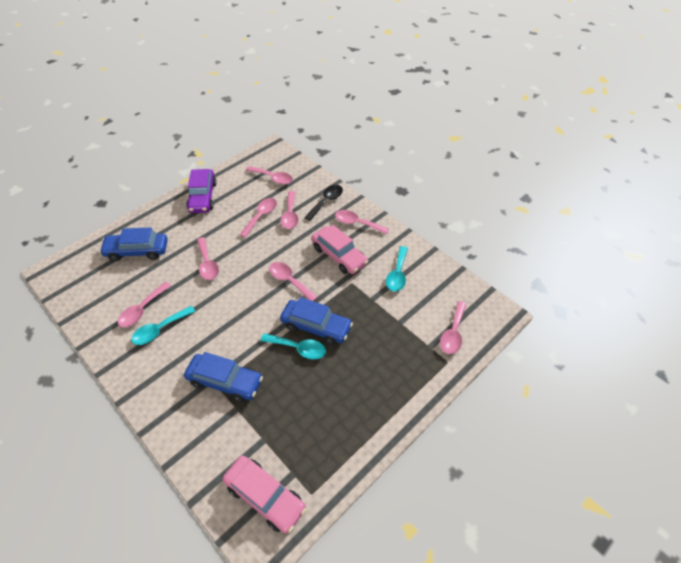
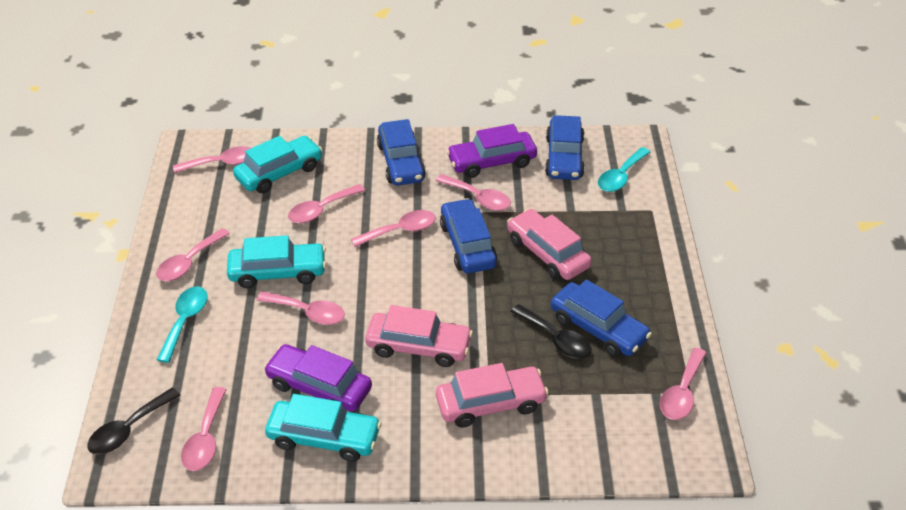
black spoon: [304,185,343,221] = 1 -> [87,388,180,455] [511,304,591,359] = 2
blue car: [99,227,168,261] [184,352,263,402] [280,297,353,345] = 3 -> [377,119,426,185] [440,198,497,273] [545,115,585,180] [551,279,652,357] = 4
pink car: [223,455,307,534] [311,225,368,274] = 2 -> [365,305,473,367] [436,363,549,428] [507,209,592,280] = 3
purple car: [186,169,217,213] = 1 -> [264,344,372,412] [446,124,537,178] = 2
turquoise car: none = 0 -> [227,235,326,288] [233,136,322,193] [265,394,382,462] = 3
turquoise spoon: [131,306,196,345] [260,333,326,359] [386,246,408,291] = 3 -> [157,287,208,363] [598,147,650,192] = 2

